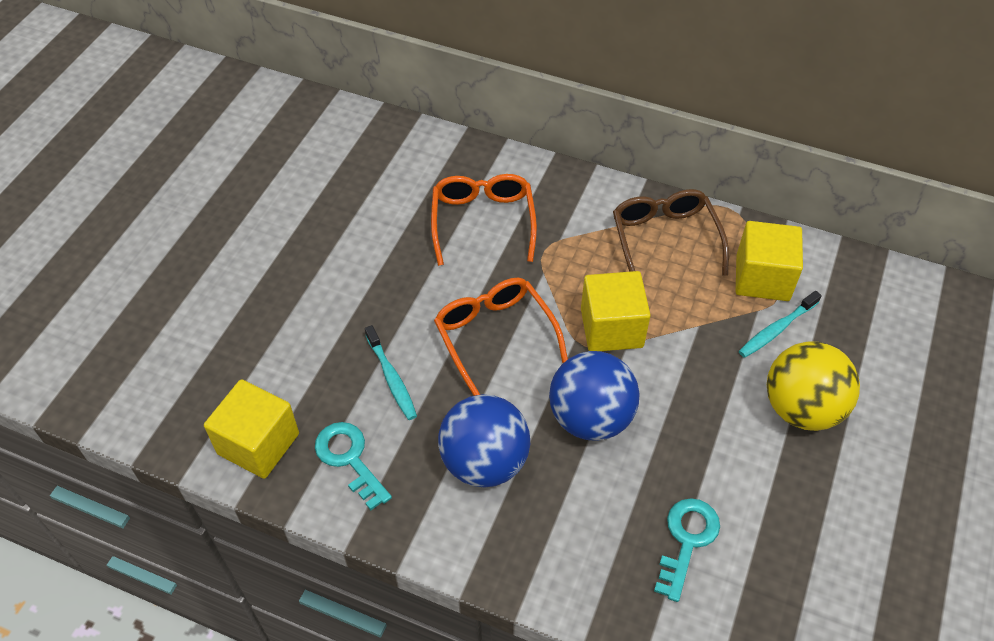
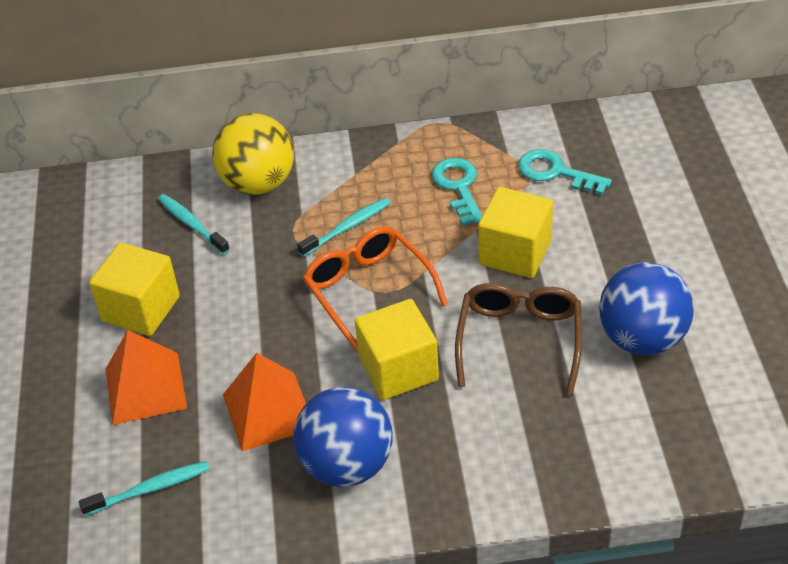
orange glasses: [431,174,537,266] [434,278,568,396] = 2 -> [303,226,448,353] = 1
orange pyramid: none = 0 -> [106,330,187,425] [223,353,306,451] = 2
turquoise toothbrush: [365,325,417,420] [739,291,822,358] = 2 -> [79,461,210,516] [158,194,230,255] [297,198,391,257] = 3

